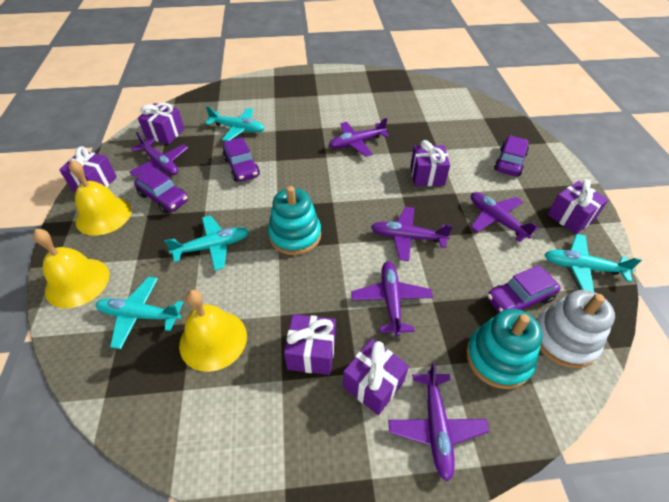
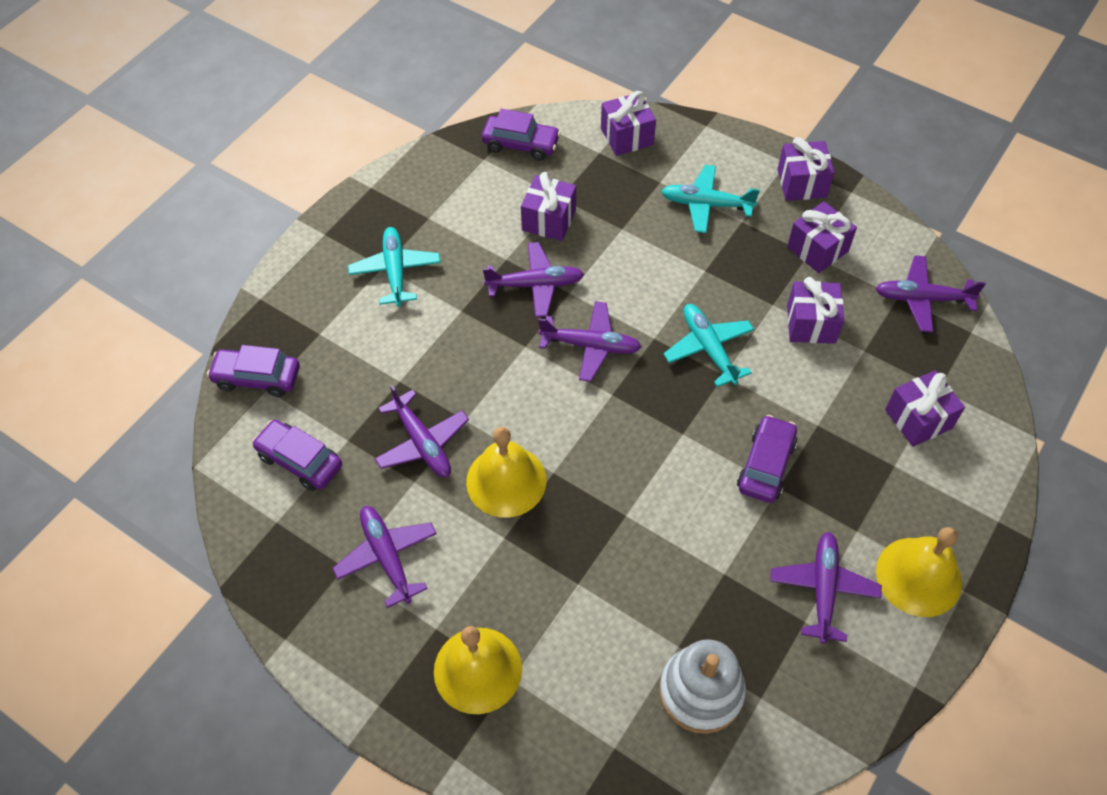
turquoise plane: [96,277,184,349] [164,215,249,271] [205,106,265,141] [544,234,642,292] = 4 -> [348,227,441,307] [661,165,760,233] [664,304,754,387] = 3
turquoise stacking toy: [268,186,321,255] [466,309,542,389] = 2 -> none = 0

